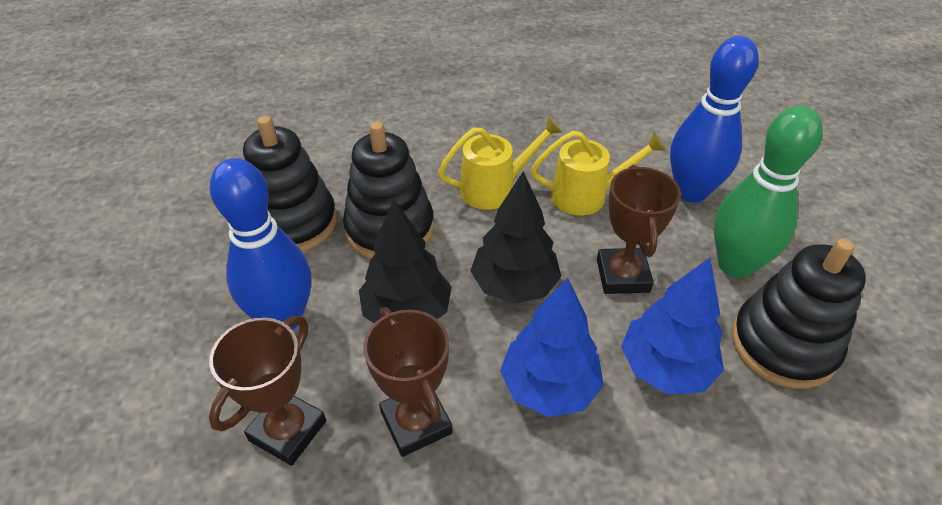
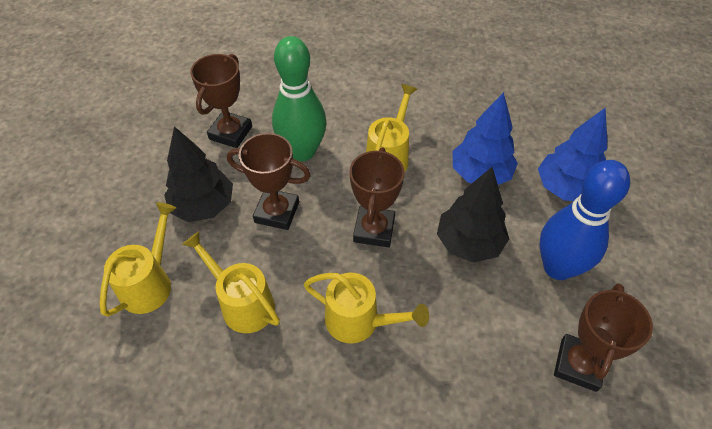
black stacking toy: [243,116,337,252] [343,121,434,259] [732,239,866,389] = 3 -> none = 0
blue bowling pin: [210,158,311,330] [670,36,759,203] = 2 -> [539,160,630,280] = 1
brown trophy: [209,316,326,466] [363,307,453,457] [597,165,681,294] = 3 -> [190,54,252,148] [227,133,311,230] [349,147,405,247] [554,283,653,392] = 4
yellow watering can: [438,116,563,210] [531,131,666,215] = 2 -> [100,202,176,317] [182,232,280,333] [304,273,429,343] [366,84,417,173] = 4

